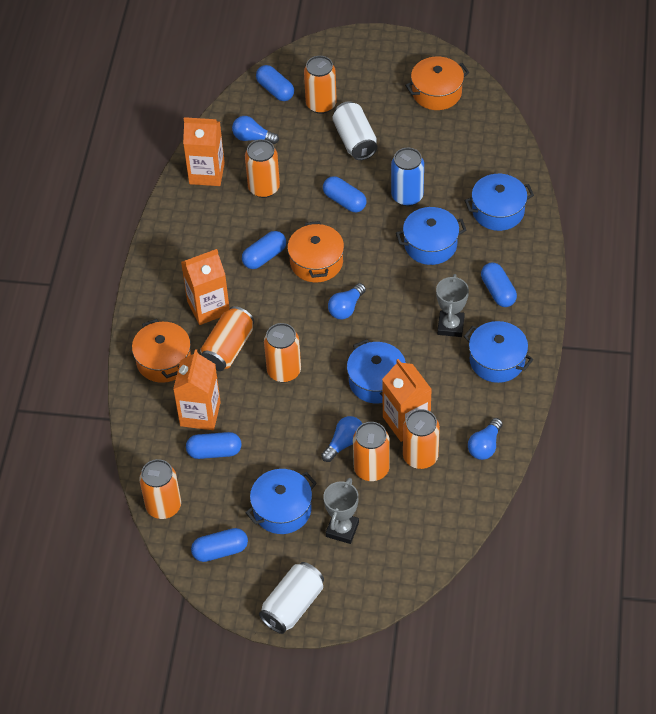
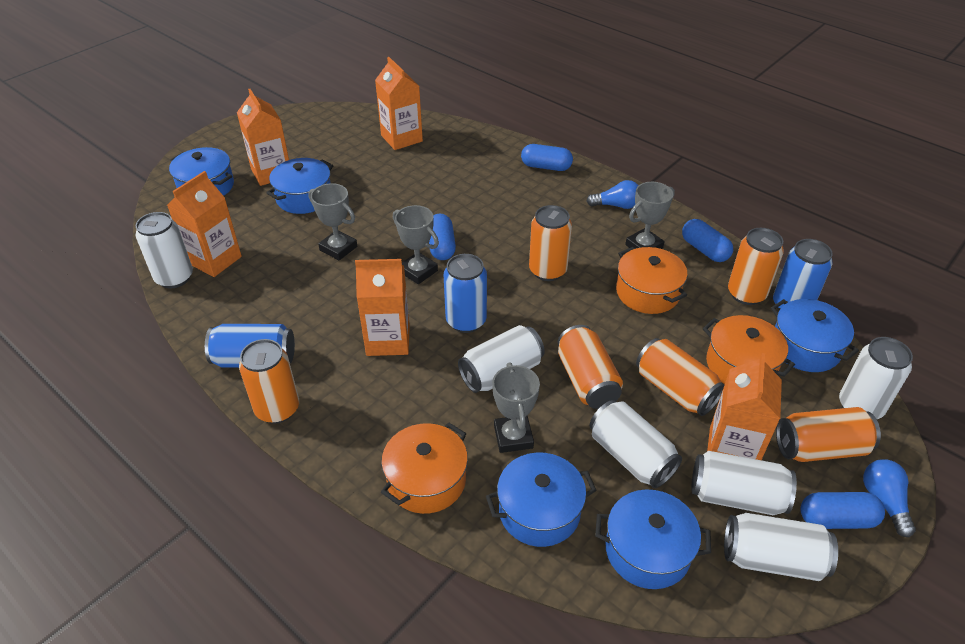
blue can: [391,148,424,206] = 1 -> [205,324,295,368] [444,254,487,333] [773,239,833,310] = 3
blue capsule: [186,432,242,459] [191,528,248,562] [242,231,286,269] [256,65,294,101] [323,176,367,212] [481,263,517,307] = 6 -> [429,214,456,260] [521,144,573,171] [682,219,733,262] [801,492,885,529] = 4
blue light bulb: [232,116,279,144] [321,416,362,462] [328,283,366,319] [468,418,503,460] = 4 -> [586,180,639,209] [863,459,916,537] = 2
grey trophy: [323,478,359,544] [436,274,469,337] = 2 -> [308,183,357,260] [393,205,439,284] [492,362,540,453] [625,182,675,249] = 4
orange can: [139,459,181,519] [200,306,254,371] [245,139,280,198] [264,323,301,382] [304,56,337,114] [353,422,390,481] [403,409,440,469] = 7 -> [239,339,299,424] [529,205,572,281] [557,325,623,409] [636,338,725,416] [728,228,784,305] [776,407,881,462] = 6
orange carton: [173,349,221,430] [181,249,229,325] [183,117,225,186] [382,359,432,442] = 4 -> [167,171,242,277] [237,89,289,186] [355,259,410,356] [375,57,423,150] [707,353,782,460] = 5
white can: [259,562,324,634] [332,101,377,160] = 2 -> [136,212,193,288] [458,325,545,393] [589,400,682,488] [691,451,797,515] [724,513,838,581] [839,337,913,419] = 6

